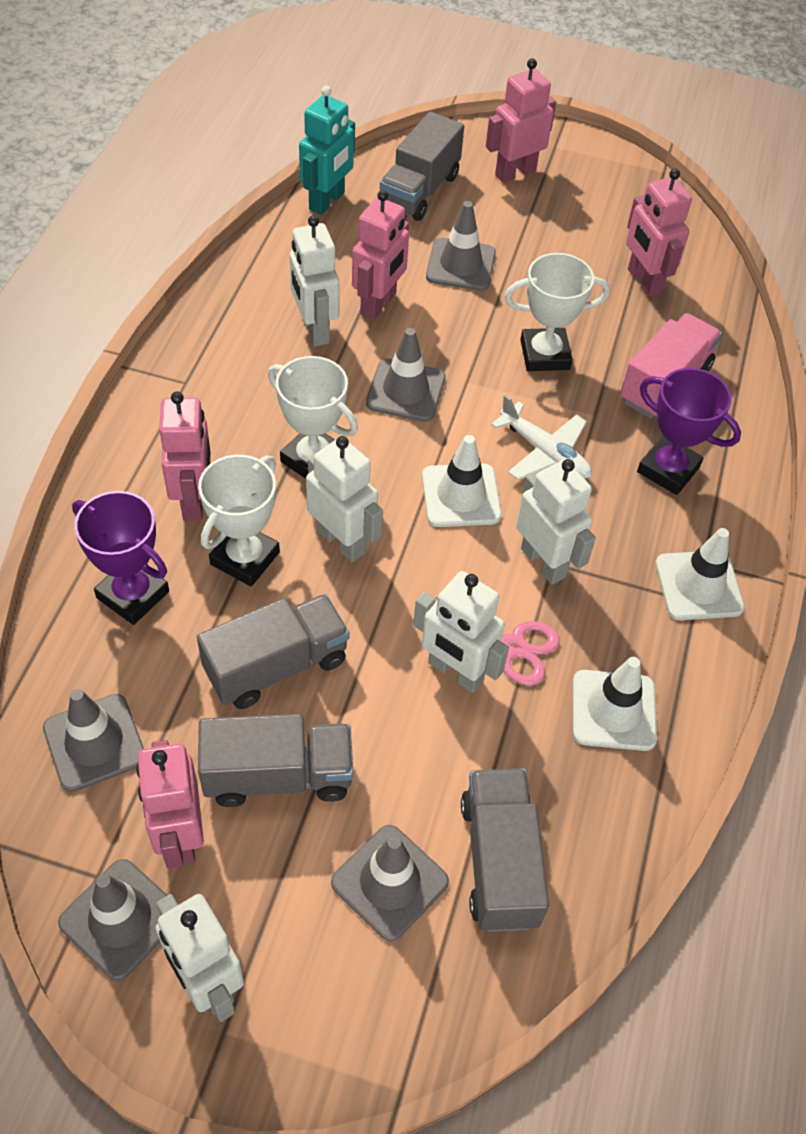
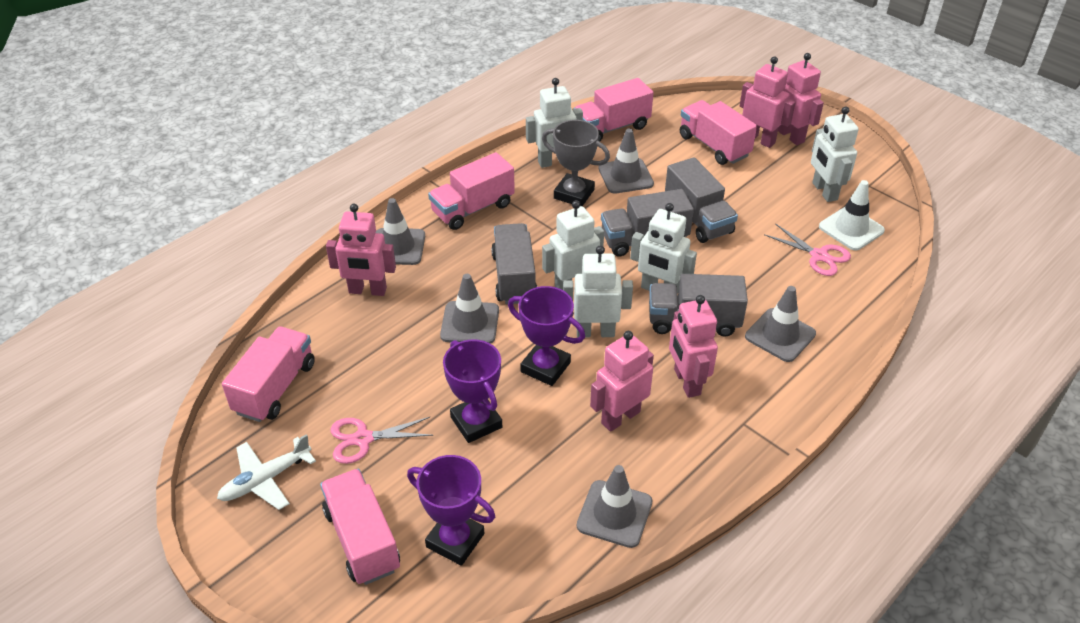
grey trophy: none = 0 -> [542,120,610,206] = 1
pink scissors: [436,598,560,686] = 1 -> [330,417,434,464] [764,223,851,276] = 2
pink truck: [620,313,722,419] = 1 -> [222,327,315,422] [320,469,400,585] [428,152,515,230] [573,78,654,142] [680,100,757,165] = 5
purple trophy: [72,491,169,625] [637,368,741,495] = 2 -> [407,455,495,566] [443,340,502,443] [508,286,585,386] = 3
turquoise robot: [299,85,355,215] = 1 -> none = 0
white traffic cone: [422,435,502,527] [573,657,657,751] [656,528,745,620] = 3 -> [819,180,885,250] = 1
white trophy: [198,455,280,586] [268,356,358,479] [504,253,610,371] = 3 -> none = 0

